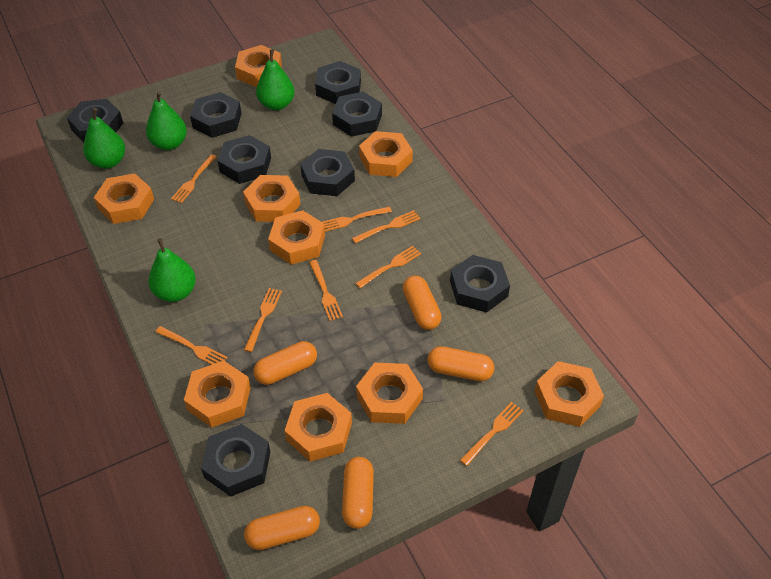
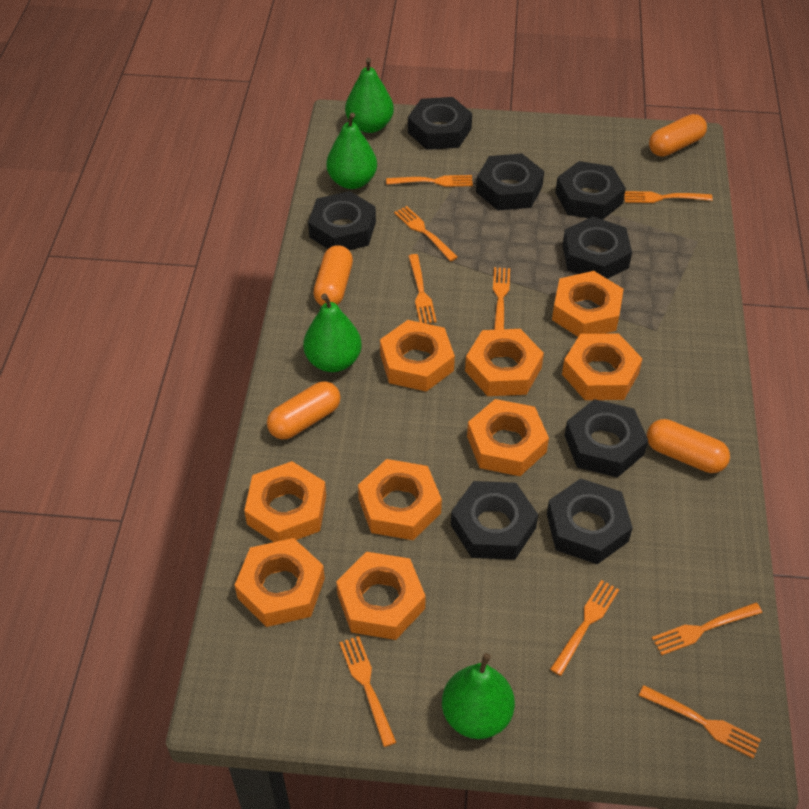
orange capsule: [244,506,320,550] [253,341,317,385] [342,457,374,529] [402,276,442,330] [427,346,494,381] = 5 -> [267,381,341,439] [313,245,353,306] [647,419,730,473] [649,114,707,157] = 4
orange fork: [155,326,228,365] [171,154,217,203] [244,288,282,352] [309,260,343,321] [322,206,392,232] [352,210,421,243] [355,246,421,288] [460,402,524,466] = 8 -> [339,636,396,747] [386,175,473,187] [394,206,458,261] [409,254,437,324] [493,267,510,330] [550,580,619,676] [624,191,713,203] [639,685,761,758] [652,602,762,655] = 9

